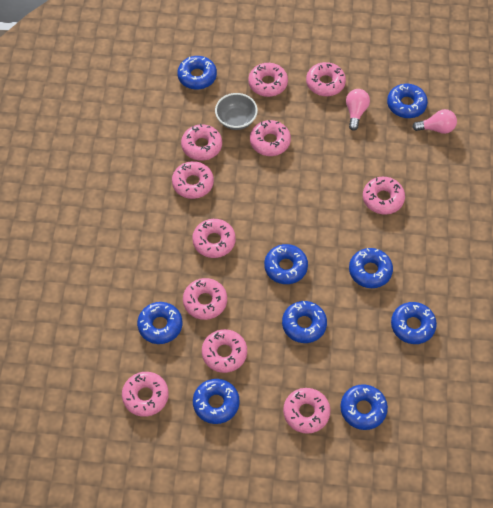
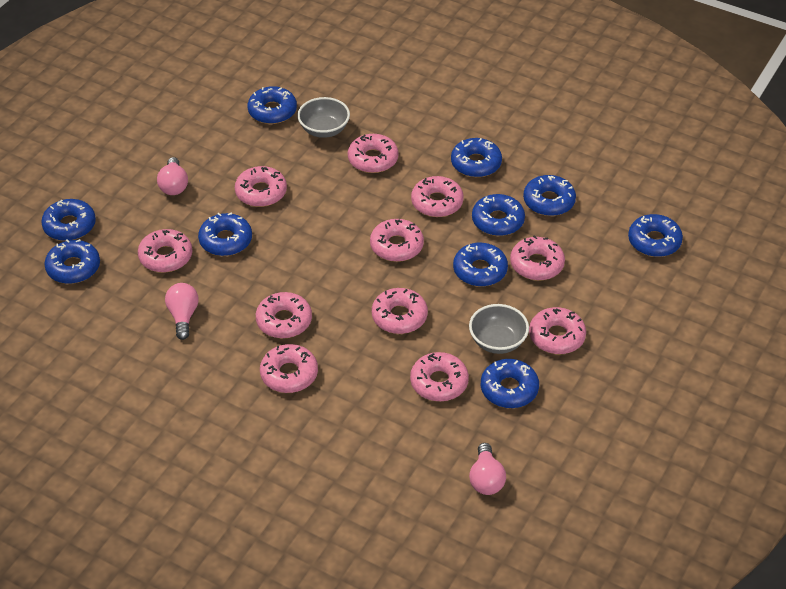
blue donut: [137,302,182,344] [177,56,217,90] [193,379,240,424] [264,244,308,284] [282,301,327,343] [340,384,388,430] [349,248,393,288] [387,84,428,118] [391,302,437,344] = 9 -> [41,199,96,241] [44,239,100,284] [198,213,252,256] [247,86,297,124] [451,138,502,177] [453,243,508,287] [472,194,525,236] [481,359,539,408] [523,175,576,216] [628,214,683,257] = 10
grey bowl: [215,93,258,130] = 1 -> [297,97,350,138] [469,304,529,354] = 2
pink light bulb: [346,89,370,131] [412,109,457,134] = 2 -> [157,157,188,195] [165,283,199,340] [469,443,506,495] = 3

